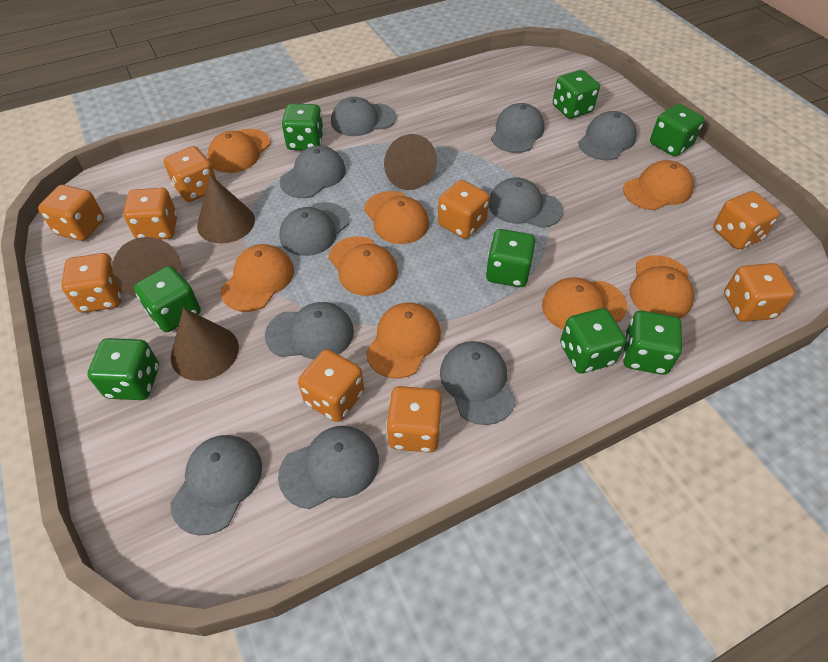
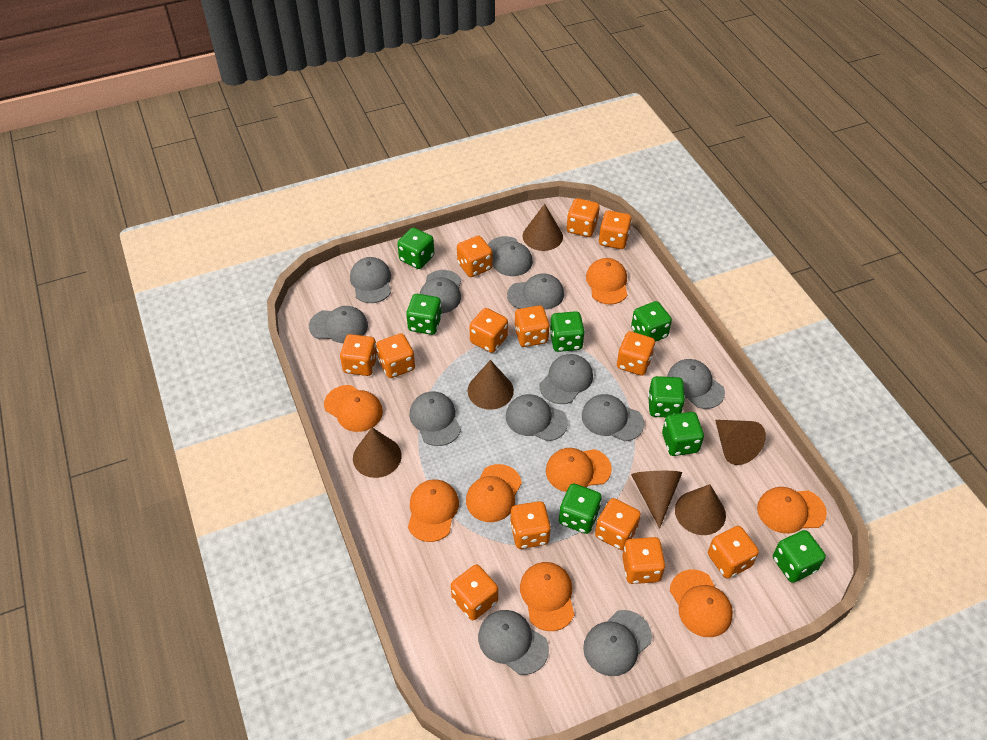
brown cone: [112,237,182,297] [171,308,239,381] [197,175,255,243] [384,134,437,190] = 4 -> [353,428,402,478] [467,360,514,410] [523,204,563,251] [631,471,682,529] [675,484,726,535] [715,420,766,465] = 6
grey cap: [170,435,262,536] [265,302,354,359] [278,426,379,509] [279,202,350,256] [280,146,346,198] [331,97,396,136] [440,341,516,425] [489,178,563,228] [491,103,545,153] [578,111,637,160] = 10 -> [309,306,368,343] [350,257,391,303] [409,392,461,446] [420,270,461,313] [478,610,549,675] [488,236,533,276] [506,394,568,441] [507,273,564,310] [540,354,593,404] [582,394,644,441] [583,610,652,676] [667,359,725,409] = 12
orange dice: [38,185,104,241] [61,253,122,313] [123,188,177,240] [164,146,217,202] [298,349,364,422] [386,386,442,453] [438,180,490,239] [713,191,780,250] [724,263,795,322] = 9 -> [340,334,378,376] [376,333,415,378] [451,565,498,620] [457,236,492,277] [469,308,508,353] [510,501,551,549] [514,306,550,347] [566,198,600,237] [595,498,641,550] [599,210,632,249] [617,331,655,376] [622,537,665,584] [708,526,759,579] = 13

